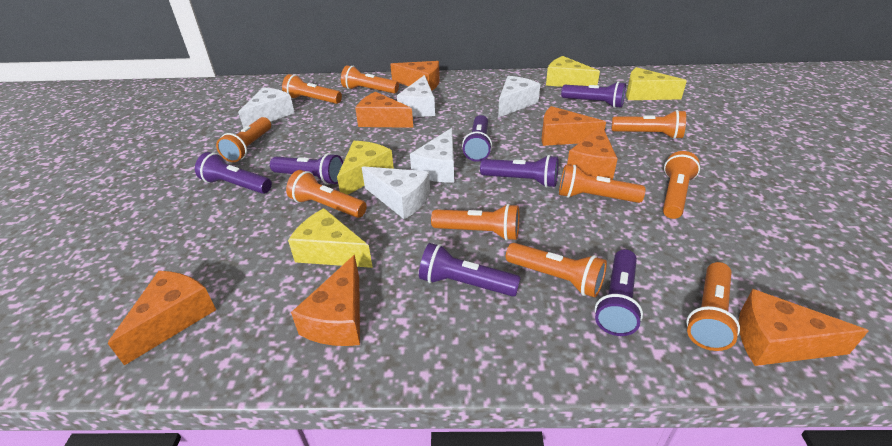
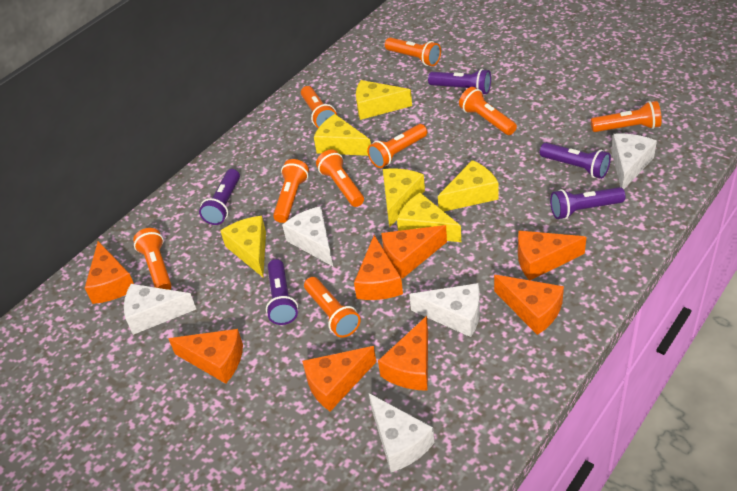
orange cheese: [107,271,216,366] [291,255,360,346] [355,92,413,128] [390,61,440,91] [542,106,606,146] [567,125,618,180] [739,289,868,366] = 7 -> [85,241,134,304] [168,329,243,384] [302,346,376,411] [354,235,403,300] [378,316,428,391] [381,225,447,279] [494,275,564,335] [518,231,586,280] = 8
orange flashlight: [216,117,271,162] [282,74,342,104] [286,170,367,218] [341,65,399,94] [431,204,519,241] [506,243,607,298] [559,165,646,203] [612,110,686,139] [663,151,700,219] [686,262,740,351] = 10 -> [133,228,172,290] [273,159,309,223] [301,86,337,128] [304,277,361,338] [316,149,364,207] [367,124,427,168] [385,37,441,66] [459,87,517,135] [591,101,662,132] = 9
purple flashlight: [195,152,272,194] [270,153,343,185] [419,243,521,296] [462,115,492,162] [480,155,559,187] [561,81,626,108] [595,249,643,336] = 7 -> [199,169,240,225] [266,259,298,325] [428,69,491,94] [540,143,611,179] [550,187,626,219] = 5
yellow cheese: [288,208,373,268] [337,141,394,195] [546,56,600,87] [626,67,687,100] = 4 -> [220,216,266,277] [314,114,371,156] [356,80,412,120] [383,168,425,228] [397,193,461,242] [438,160,499,212] = 6

